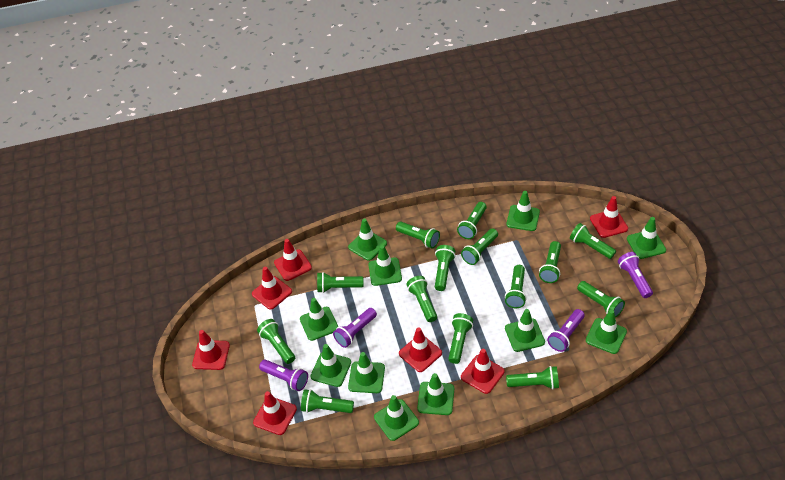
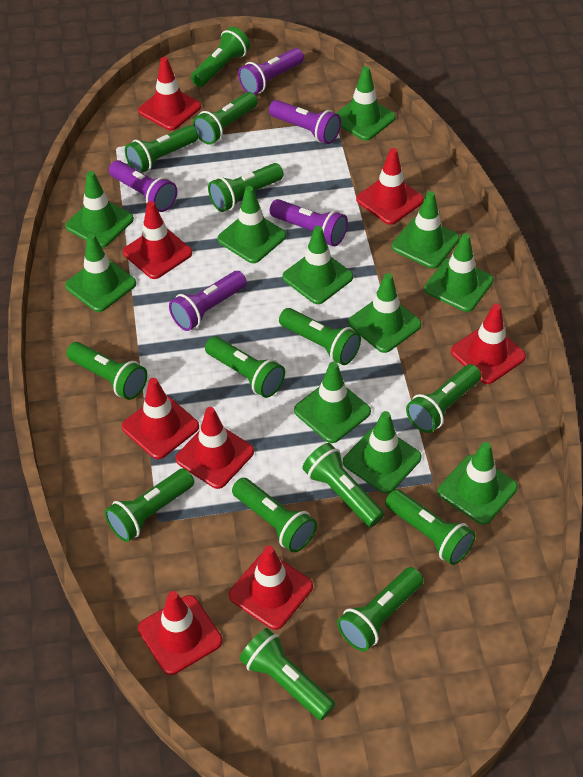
purple flashlight: [259,360,308,391] [333,308,377,348] [547,309,585,352] [618,252,653,298] = 4 -> [109,160,177,212] [169,271,247,331] [238,48,304,95] [269,100,341,144] [269,199,348,246] = 5
red traffic cone: [192,330,230,370] [252,267,292,310] [253,391,297,435] [274,239,312,281] [399,327,442,372] [461,349,505,394] [590,196,628,238] = 7 -> [122,378,199,459] [123,201,192,279] [138,57,201,130] [138,591,222,675] [176,407,254,489] [229,546,313,630] [356,148,424,225] [451,304,526,384] = 8

